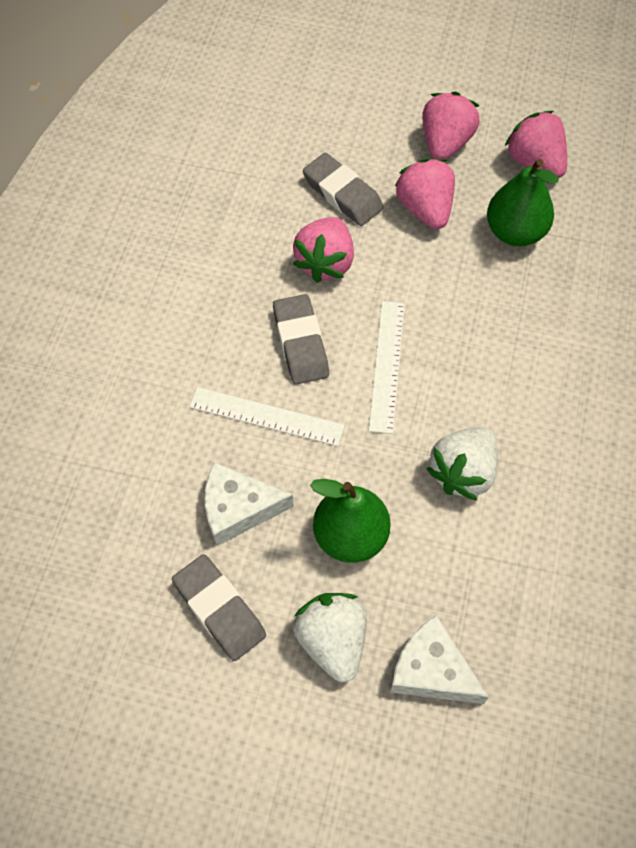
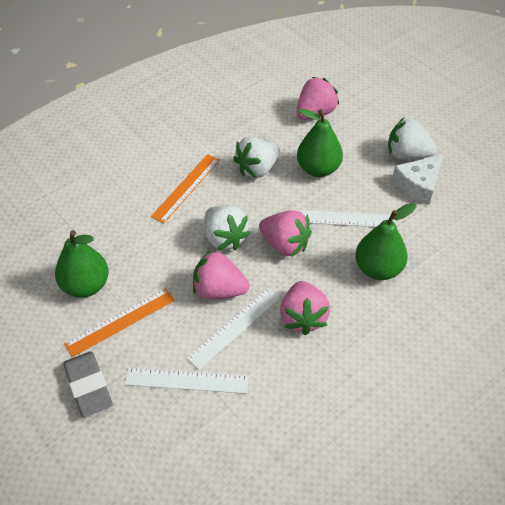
green pear: [310,479,391,563] [487,159,559,246] = 2 -> [55,230,109,298] [297,109,343,177] [355,202,417,280] = 3
grey eraser: [172,554,266,661] [273,294,329,385] [303,153,384,226] = 3 -> [63,351,113,417] = 1
orange ruler: none = 0 -> [64,288,175,357] [151,154,220,223] = 2
white cheese: [205,462,294,546] [390,615,489,704] = 2 -> [392,155,443,205] = 1
white ruler: [189,387,345,446] [369,301,405,434] = 2 -> [125,368,249,394] [186,287,281,370] [290,209,394,227] = 3
white strawberry: [293,593,367,682] [426,427,498,501] = 2 -> [204,206,251,250] [233,136,280,178] [388,118,437,160] = 3

